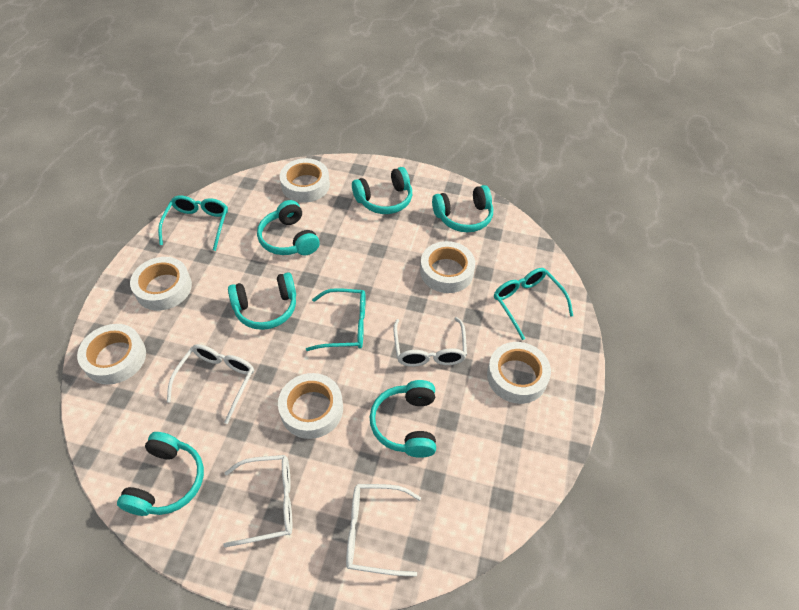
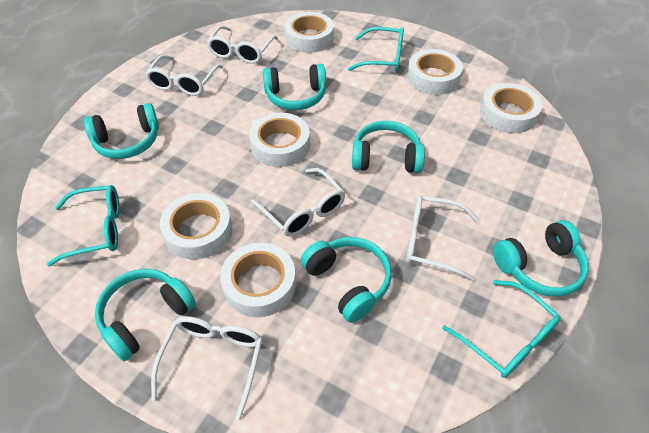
white glasses: [167,344,254,424] [223,455,292,547] [346,484,421,577] [393,317,467,367] = 4 -> [145,55,223,96] [151,316,263,420] [207,26,278,64] [251,168,345,237] [406,195,479,281] = 5

